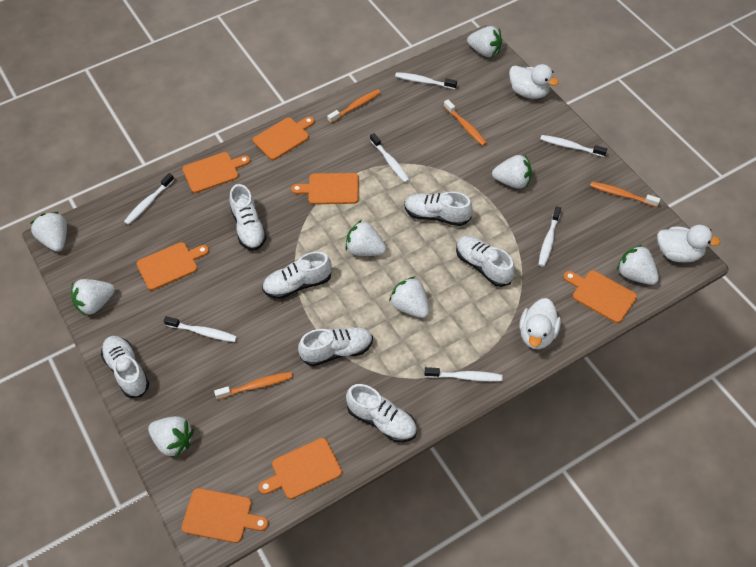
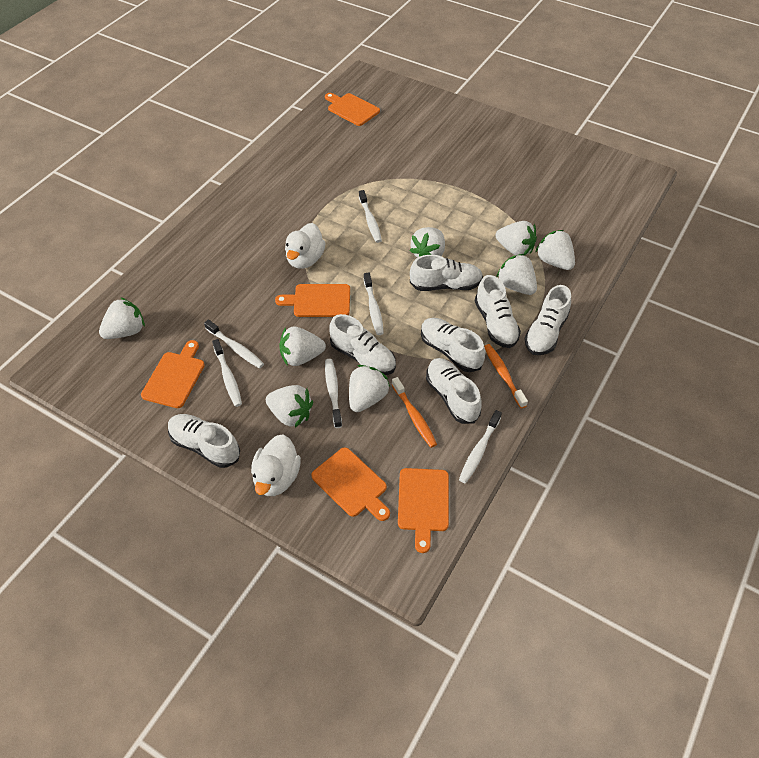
orange cutting board: [136,242,209,290] [181,488,268,543] [182,152,250,193] [253,117,315,160] [259,438,342,499] [291,173,359,204] [563,270,637,323] = 7 -> [141,340,205,408] [275,284,350,317] [311,447,390,521] [325,93,380,126] [398,468,449,553] = 5
orange toothbrush: [214,372,293,399] [327,89,381,123] [444,99,487,146] [590,182,660,207] = 4 -> [391,377,437,448] [484,344,528,408] = 2
white duck: [509,64,559,99] [519,298,561,349] [657,225,720,263] = 3 -> [251,434,301,496] [285,223,325,269] = 2
white toothbrush: [124,173,174,225] [164,316,237,342] [370,133,410,183] [395,72,457,89] [425,367,503,381] [538,206,561,267] [540,135,607,157] = 7 -> [204,319,264,369] [212,339,242,407] [325,359,342,428] [359,190,382,243] [364,273,384,335] [459,410,502,483] = 6

